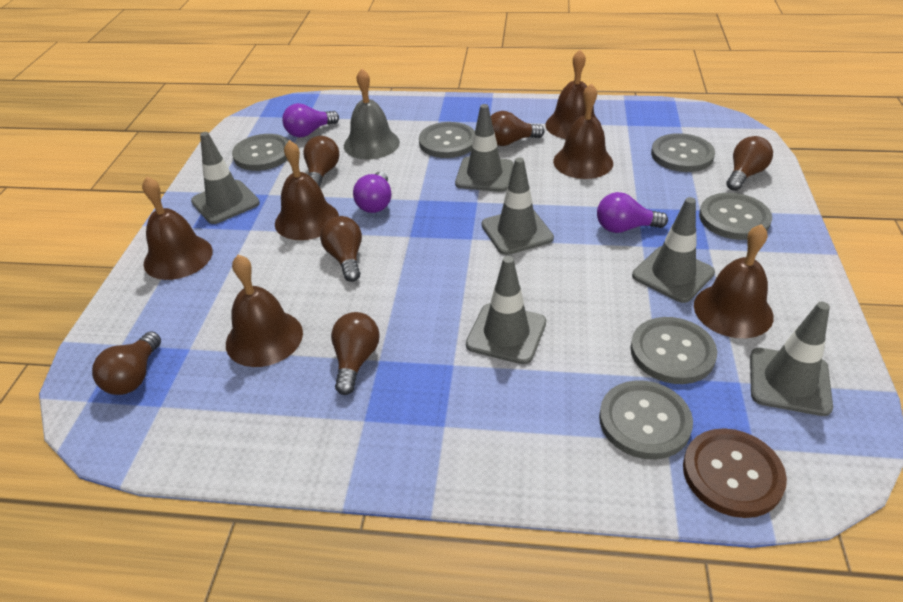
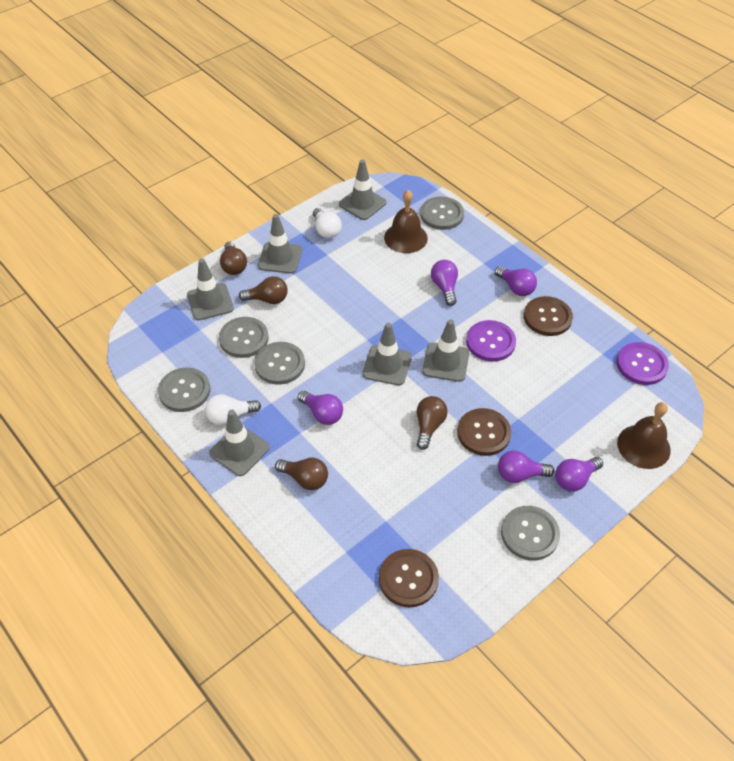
brown bell: [142,177,213,280] [226,255,303,367] [275,140,339,240] [545,50,601,139] [553,83,613,179] [694,224,774,338] = 6 -> [384,190,428,253] [617,402,671,469] = 2
brown button: [683,428,787,518] = 1 -> [379,549,439,607] [457,408,511,456] [524,296,573,336] = 3
brown light bulb: [92,331,161,395] [303,136,340,187] [320,216,362,282] [331,312,380,395] [491,111,545,146] [726,136,773,191] = 6 -> [220,241,247,275] [239,276,288,304] [275,458,328,490] [417,396,448,450] = 4
grey bell: [344,69,400,159] = 1 -> none = 0
grey button: [232,134,289,171] [419,122,475,158] [599,380,693,460] [630,317,717,384] [651,133,715,172] [699,193,772,240] = 6 -> [158,367,210,412] [219,317,269,358] [254,342,305,385] [420,196,464,230] [501,506,560,561] = 5
purple button: none = 0 -> [466,320,516,362] [616,342,669,385] = 2
purple light bulb: [282,103,339,137] [353,172,391,213] [597,192,668,233] = 3 -> [298,391,343,425] [431,260,458,306] [495,266,537,296] [498,451,554,483] [555,457,603,492] = 5
white light bulb: none = 0 -> [205,394,261,425] [313,208,342,238] = 2

